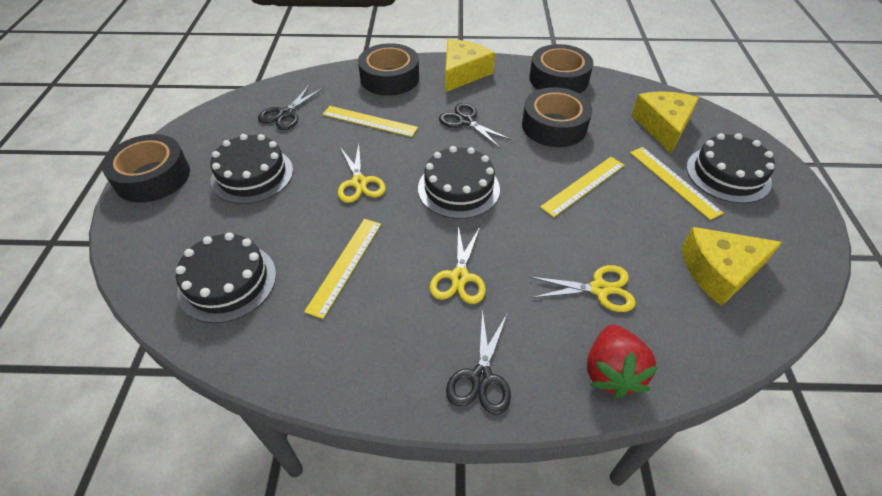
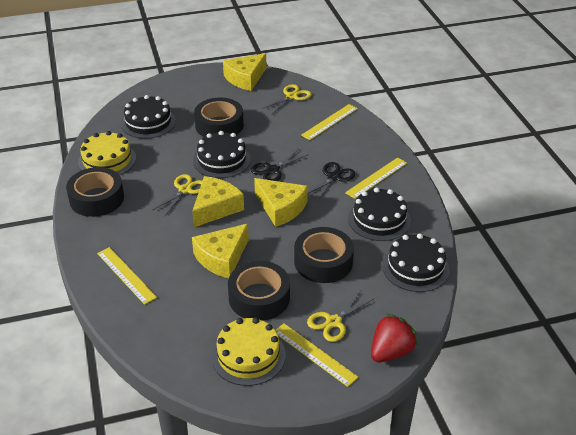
black scissors: [258,84,324,130] [439,103,512,148] [446,310,511,415] = 3 -> [251,149,309,181] [308,162,355,201] = 2
yellow cake: none = 0 -> [78,131,136,175] [211,318,286,386] = 2
yellow cheese: [445,39,495,92] [632,91,699,153] [681,227,782,306] = 3 -> [192,176,244,227] [192,223,249,278] [223,53,266,91] [254,178,308,227] = 4

